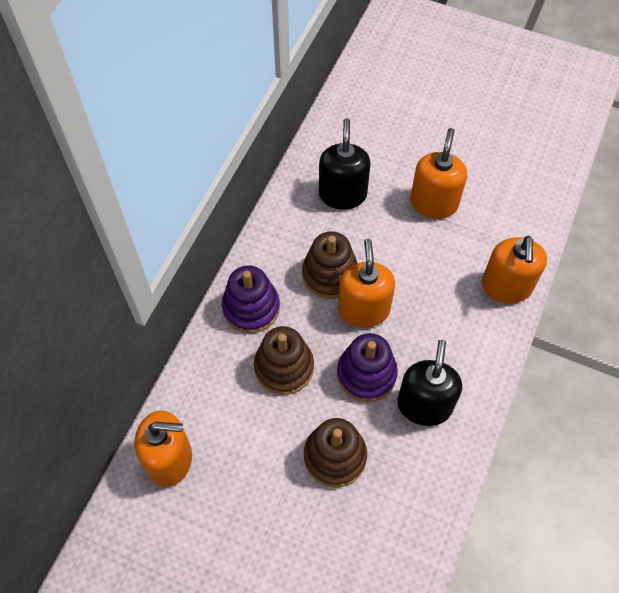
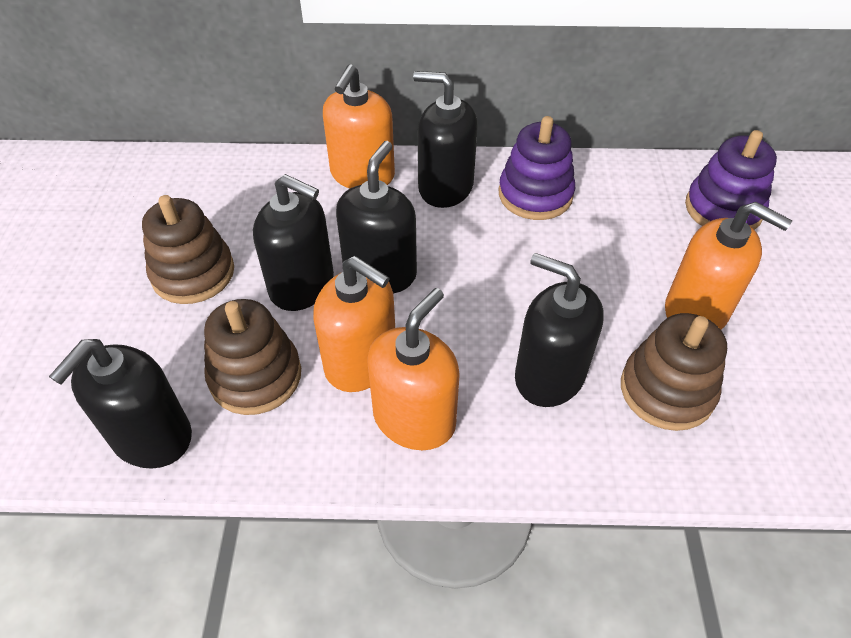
black soap dispenser: [319,118,371,210] [397,340,462,426] = 2 -> [49,339,192,469] [253,174,334,311] [336,141,417,294] [413,71,478,208] [515,253,604,407] = 5

